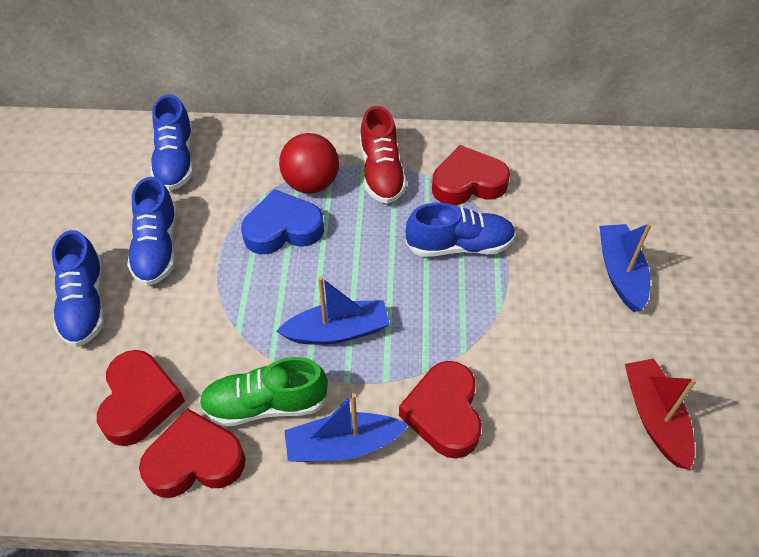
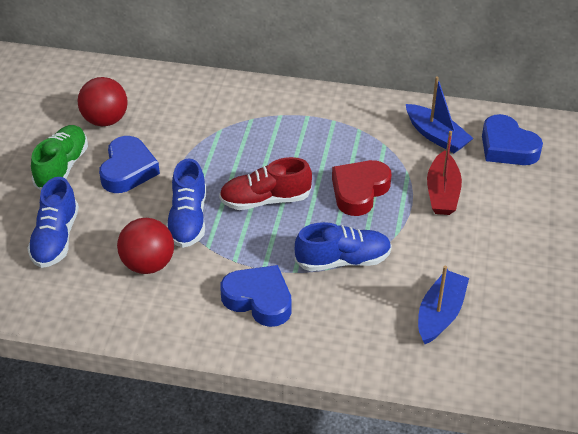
blue boat: [276,276,390,345] [284,393,409,462] [599,223,651,312] = 3 -> [406,77,474,153] [418,266,469,344] = 2
blue heart: [241,189,324,254] = 1 -> [99,136,160,193] [220,265,292,327] [482,114,543,165] = 3
blue shoe: [52,230,105,347] [127,177,177,286] [150,95,194,191] [405,203,516,257] = 4 -> [27,177,79,268] [166,158,206,248] [295,222,392,271] = 3
red ball: [279,133,339,193] = 1 -> [78,77,128,126] [117,218,174,274] = 2
red heart: [97,350,185,446] [139,409,245,498] [399,361,482,459] [432,145,510,205] = 4 -> [332,160,391,216] = 1

